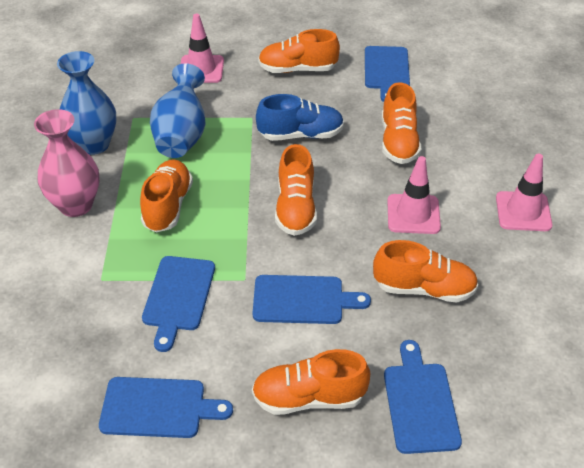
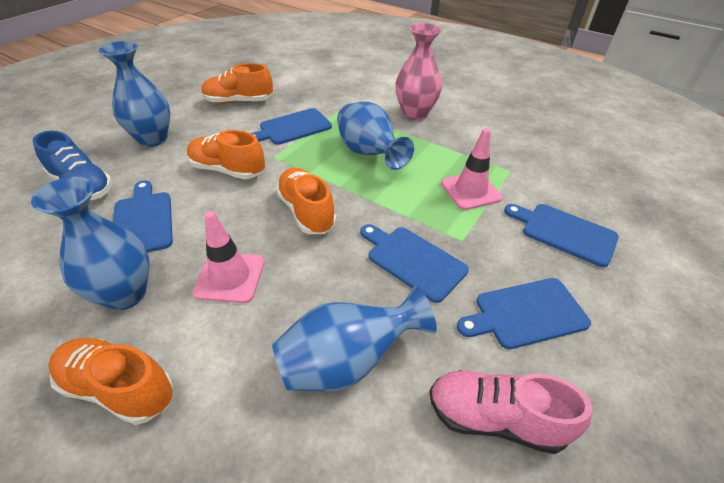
blue vase: [57,51,116,155] [150,63,206,158] = 2 -> [31,177,150,310] [99,41,170,147] [272,285,437,391] [337,102,414,170] = 4
orange shoe: [140,159,193,232] [252,349,370,415] [258,29,340,73] [275,144,317,236] [373,240,478,303] [382,82,422,164] = 6 -> [48,338,174,425] [187,130,265,179] [201,63,273,104] [276,167,336,234] = 4
pink shoe: none = 0 -> [430,370,593,454] = 1
pink traffic cone: [181,14,224,83] [387,156,441,234] [496,154,553,231] = 3 -> [192,211,264,303] [441,128,502,210] = 2

